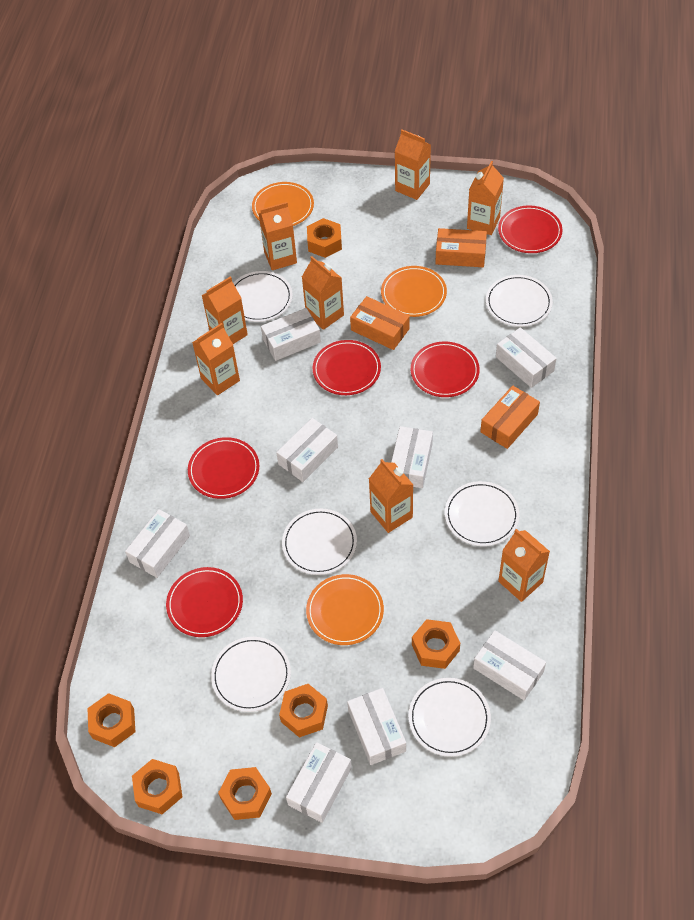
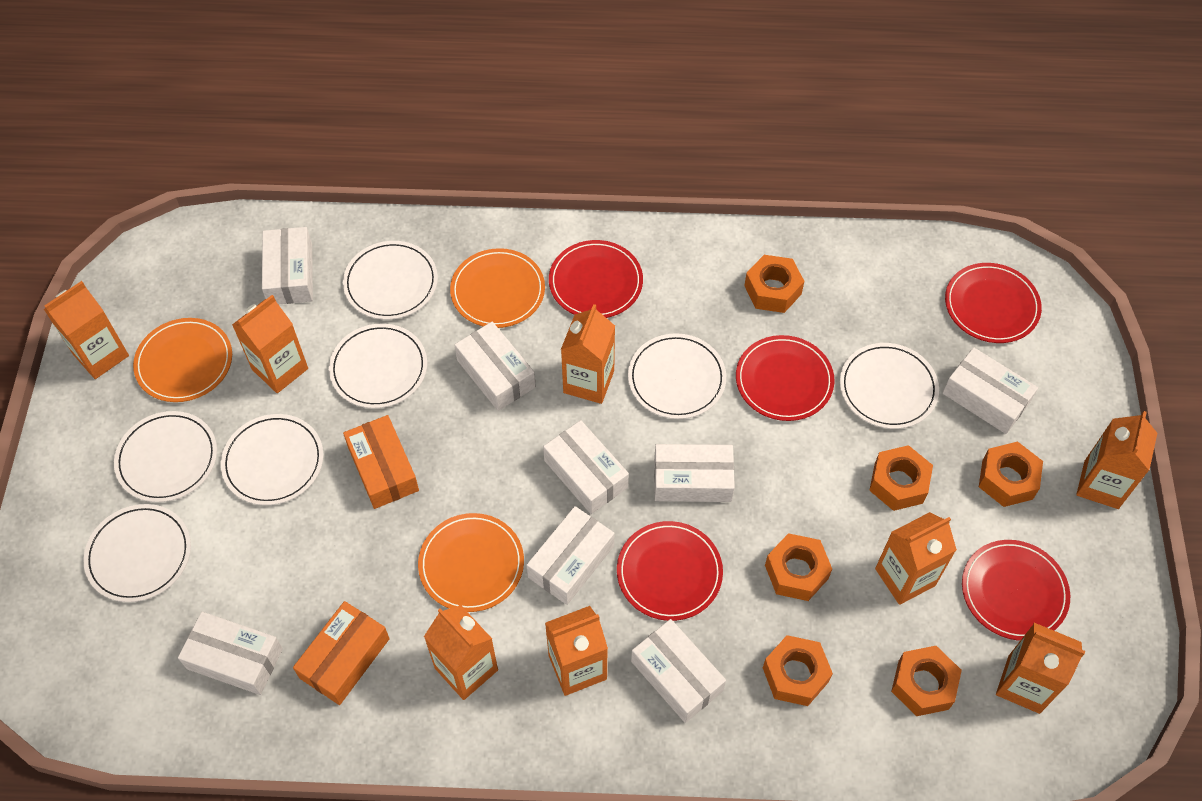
orange box: [350,296,410,350] [435,228,487,267] [480,386,540,449] = 3 -> [293,601,390,705] [343,415,419,509] = 2
white plate: [211,637,291,712] [233,271,293,322] [282,509,357,575] [409,678,491,757] [445,481,519,546] [486,275,553,327] = 6 -> [84,504,191,602] [114,411,217,502] [221,414,323,505] [329,324,427,408] [343,241,438,320] [628,333,726,419] [840,343,939,429] = 7

